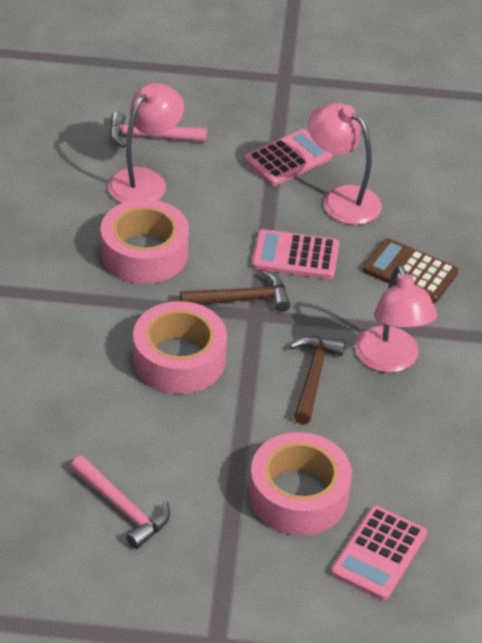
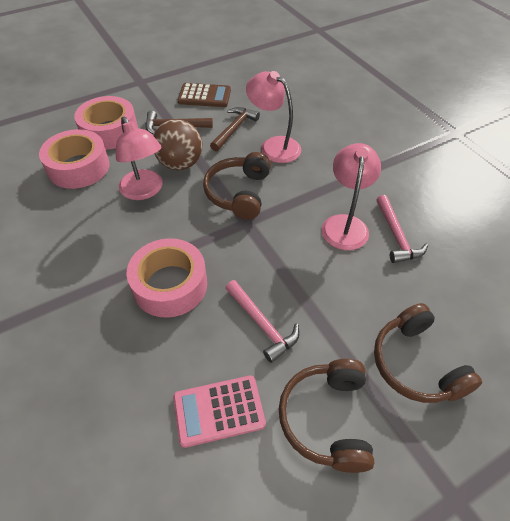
brown ball: none = 0 -> [154,119,203,170] = 1
brown headphones: none = 0 -> [203,152,271,220] [278,359,374,473] [374,303,482,403] = 3
pink calculator: [245,129,333,186] [252,229,339,279] [331,506,427,600] = 3 -> [173,375,266,448] = 1

